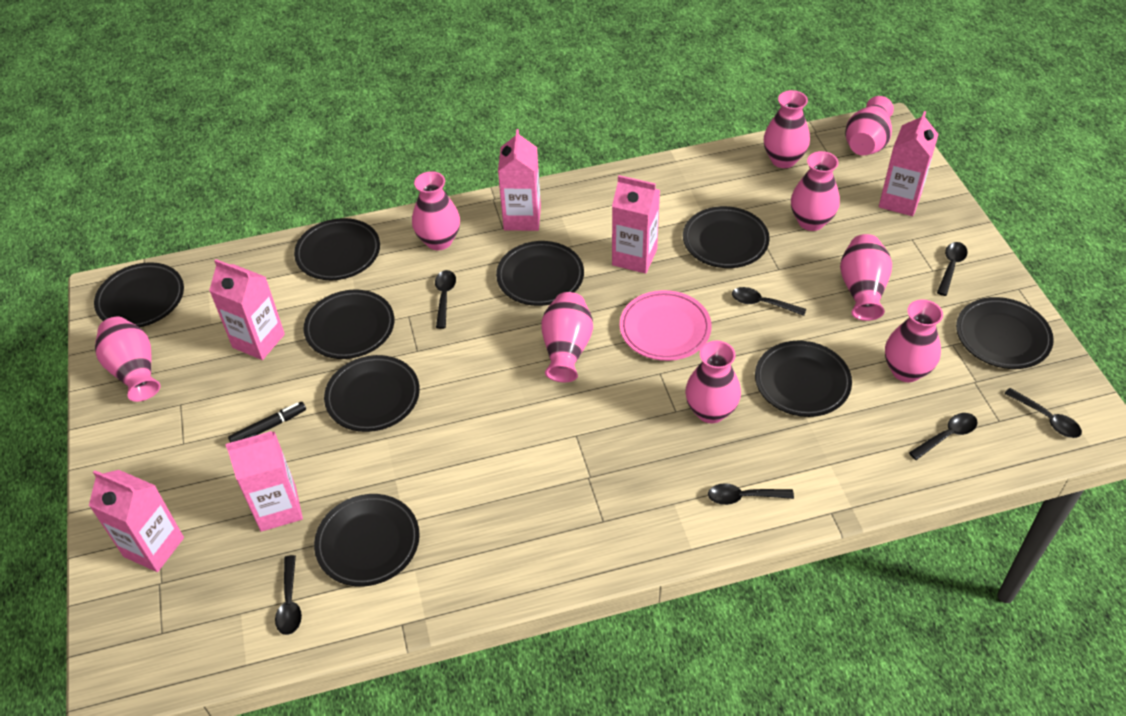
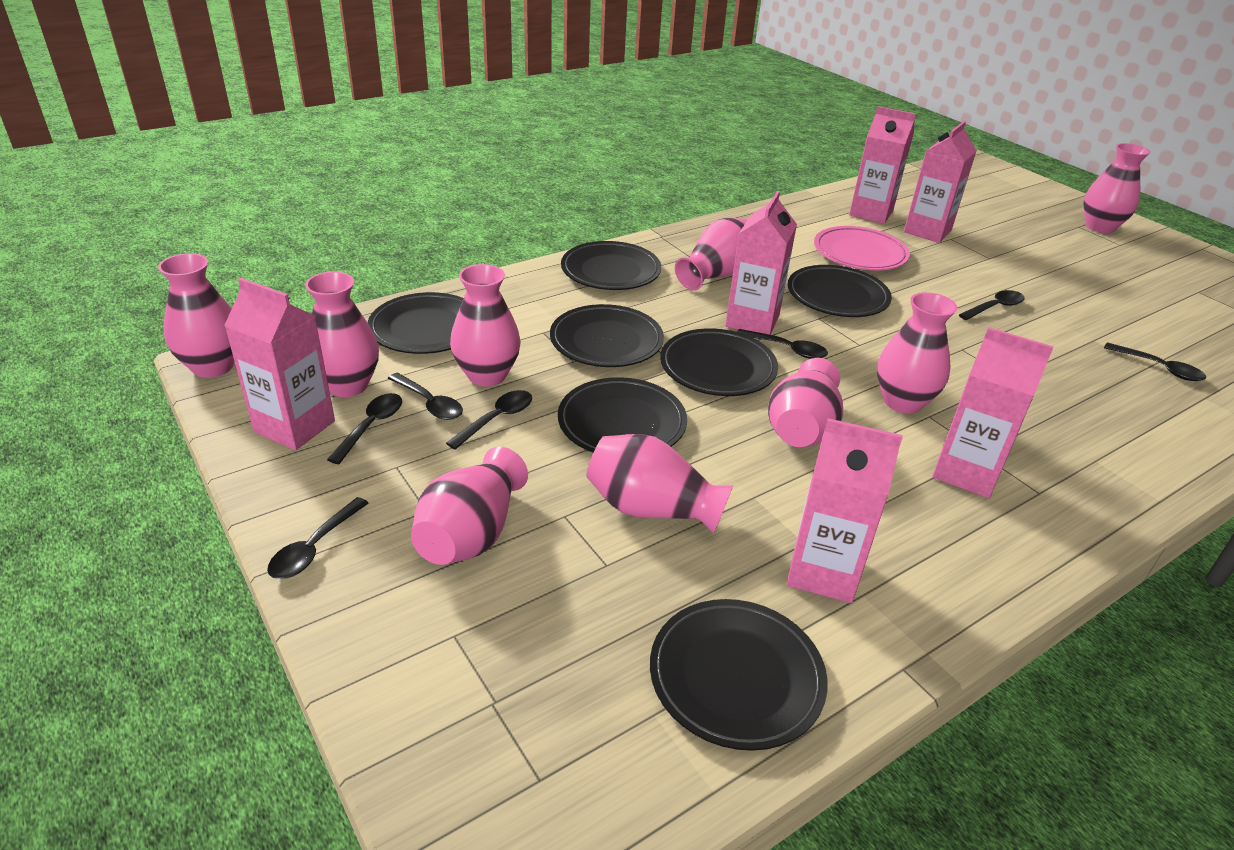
black marker: [228,402,306,443] = 1 -> none = 0
black plate: [94,262,184,327] [294,218,380,280] [303,290,394,359] [314,494,420,586] [324,355,420,432] [496,241,584,306] [683,206,770,268] [755,341,852,417] [956,297,1054,369] = 9 -> [367,292,463,354] [550,304,664,367] [558,377,687,453] [561,241,661,290] [650,599,828,751] [660,328,778,396] [788,265,892,317] = 7

